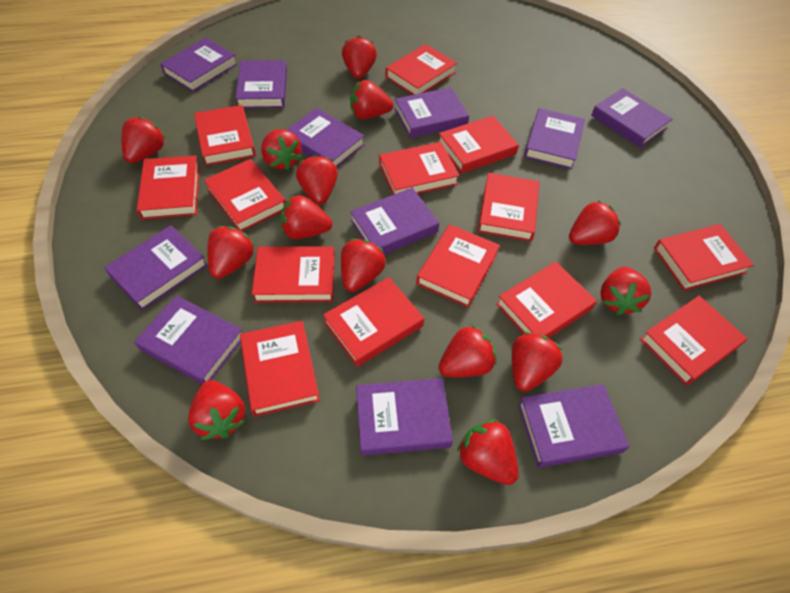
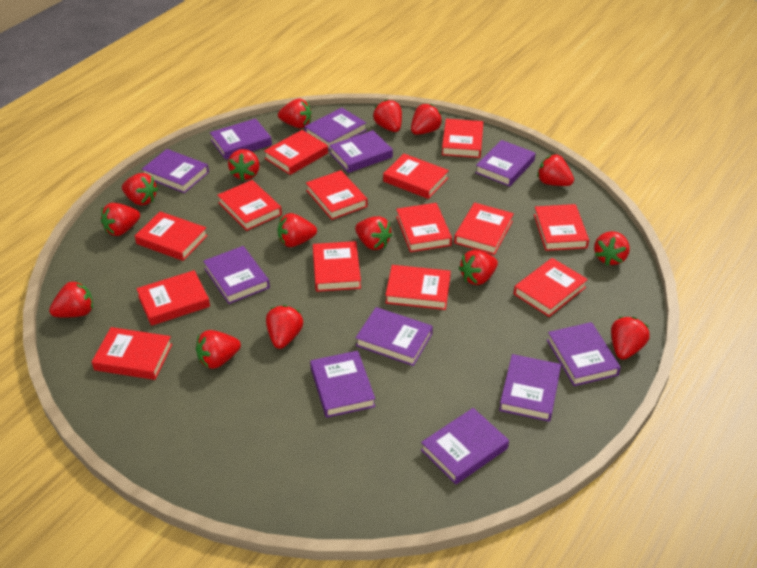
red strawberry: [121,117,165,163] [188,380,245,440] [207,226,255,279] [261,129,302,170] [280,195,332,239] [296,155,338,205] [341,239,386,292] [342,36,377,79] [350,80,393,119] [439,324,497,377] [457,420,519,485] [512,332,563,392] [569,201,621,245] [600,266,651,315] = 14 -> [49,280,93,318] [101,203,140,236] [122,173,158,206] [196,330,241,369] [228,149,259,181] [266,305,303,349] [278,98,312,128] [278,213,317,247] [355,216,392,250] [373,99,402,132] [411,104,442,135] [459,250,498,285] [537,154,574,186] [594,231,630,266] [611,317,650,360] = 15

